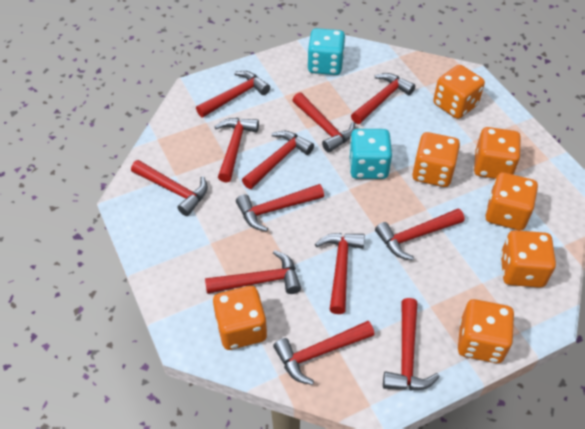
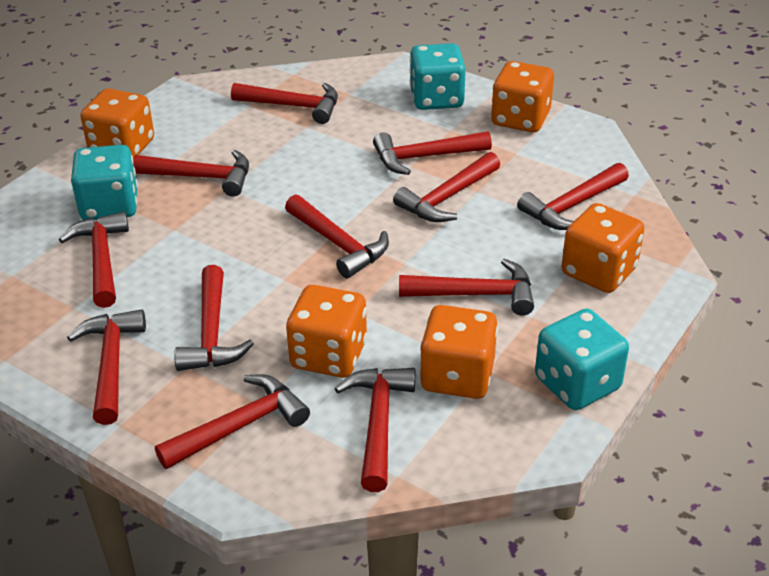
orange dice: [213,286,267,350] [412,132,460,187] [433,65,485,119] [458,299,514,363] [474,127,521,179] [485,172,538,231] [501,230,556,288] = 7 -> [80,88,154,157] [286,285,367,378] [420,305,498,399] [491,61,554,132] [562,203,645,293] = 5
turquoise dice: [308,28,345,75] [349,129,392,179] = 2 -> [71,145,138,220] [410,43,466,110] [535,309,629,410] = 3

